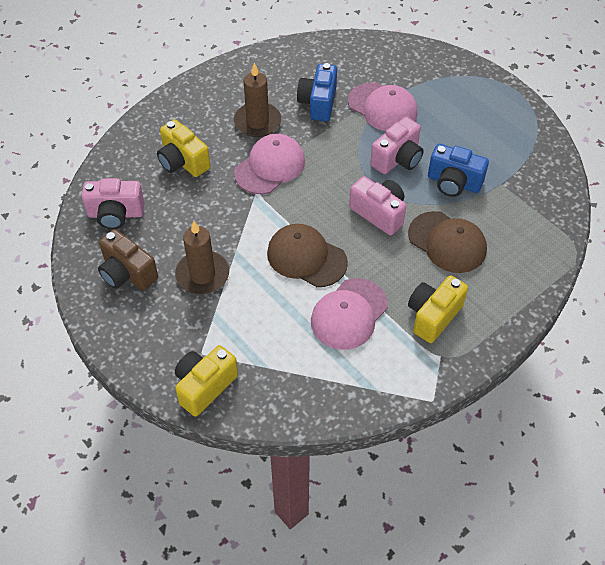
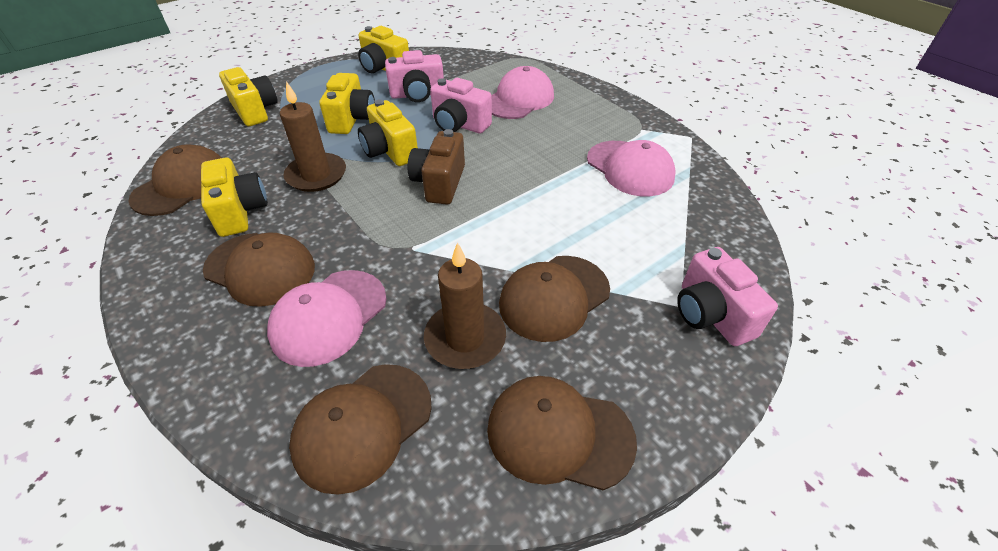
blue camera: [297,63,337,121] [428,144,489,197] = 2 -> none = 0
brown cap: [267,224,348,287] [408,211,487,273] = 2 -> [128,144,222,216] [203,232,315,307] [289,364,432,495] [487,376,637,490] [499,256,610,342] = 5
yellow camera: [157,119,210,177] [175,345,238,417] [408,275,468,343] = 3 -> [201,157,268,237] [219,67,278,126] [319,73,375,134] [358,26,409,73] [358,99,418,166] = 5

